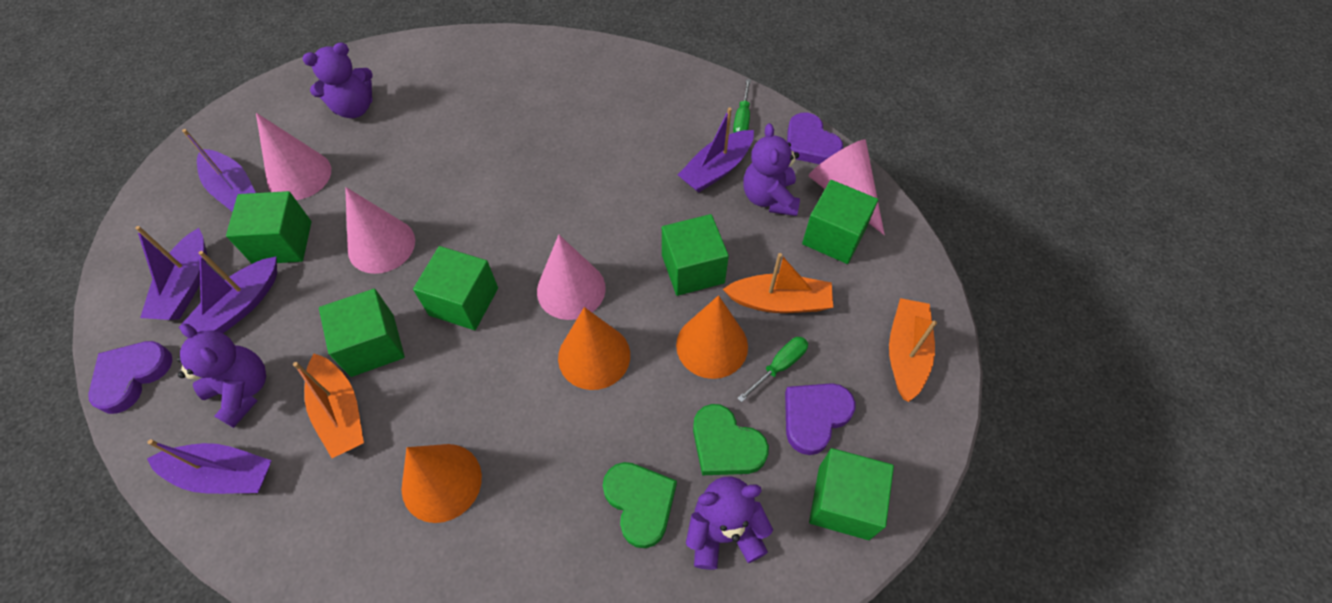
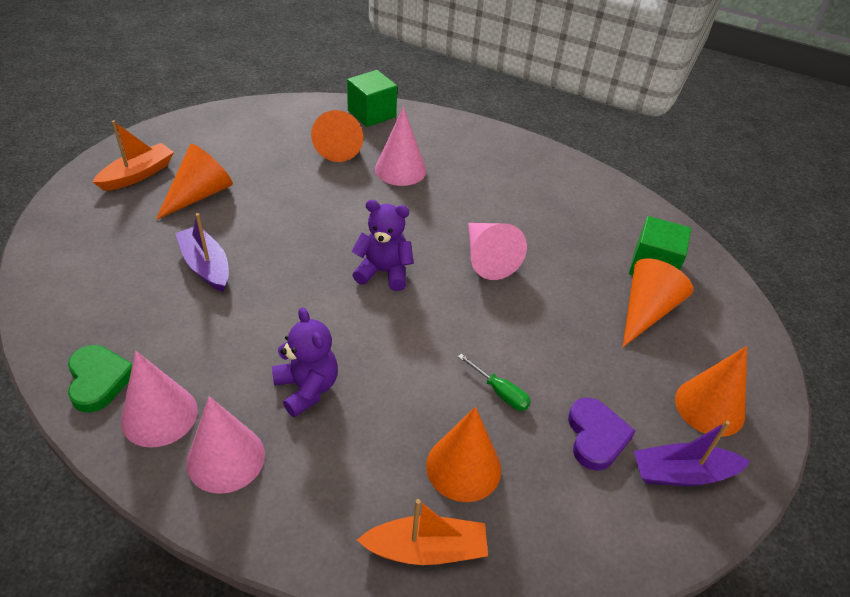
green cube: [226,191,311,264] [319,288,405,377] [413,246,498,330] [662,214,729,296] [802,180,878,264] [809,448,894,540] = 6 -> [347,70,397,127] [629,216,691,276] = 2
green heart: [603,462,677,548] [693,404,769,475] = 2 -> [68,345,133,413] = 1
green screwdriver: [733,79,751,133] [737,337,808,402] = 2 -> [458,354,531,411] = 1
orange boat: [293,354,364,458] [723,253,833,313] [889,298,937,402] = 3 -> [93,120,174,191] [357,499,488,565] = 2
orange cone: [401,444,482,523] [558,307,630,390] [676,295,748,379] = 3 -> [156,144,233,220] [311,110,363,162] [426,407,501,502] [623,258,693,347] [675,346,747,437] = 5
purple boat: [135,226,207,320] [147,439,272,494] [178,251,277,333] [182,129,256,212] [678,107,754,193] = 5 -> [175,213,229,292] [634,421,751,486] = 2
purple heart: [88,341,173,414] [785,383,856,455] [787,113,843,164] = 3 -> [568,397,636,471] = 1
purple teddy bear: [177,324,266,428] [302,42,373,118] [686,477,773,570] [743,123,800,216] = 4 -> [272,307,338,417] [351,200,414,291] = 2

